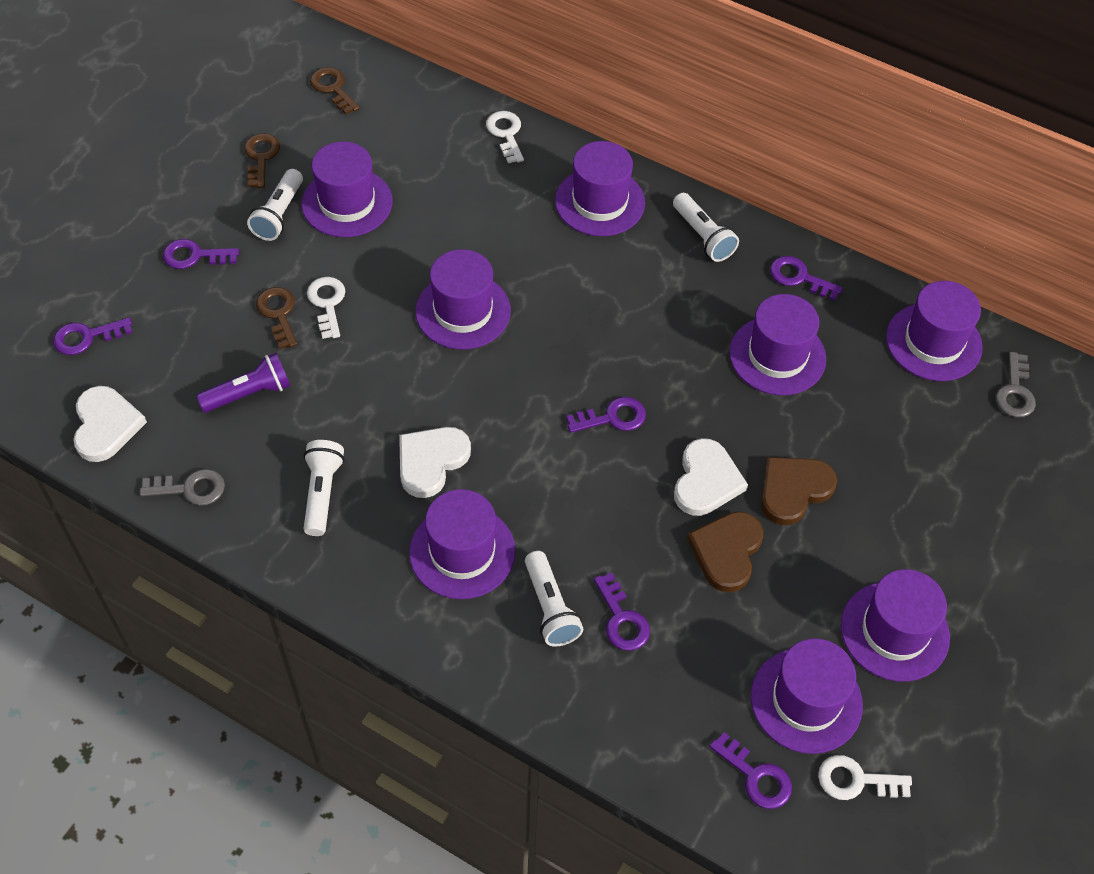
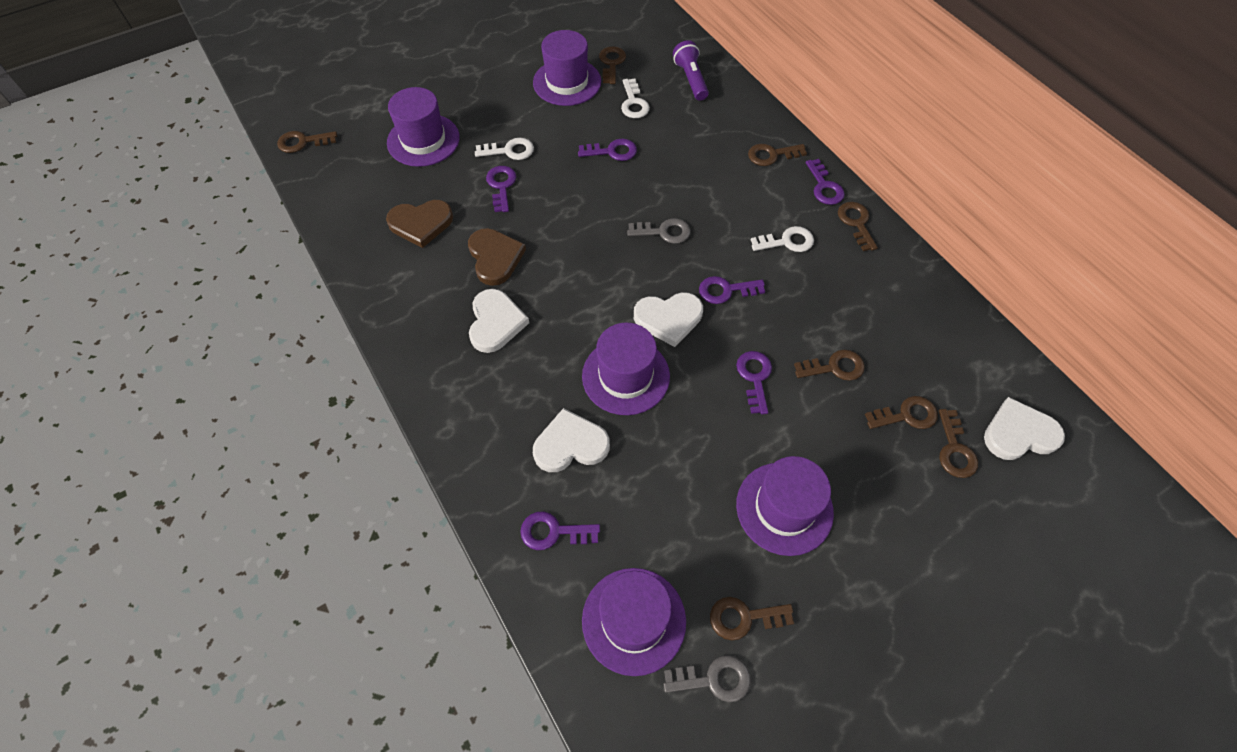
brown key: [244,133,280,188] [256,287,297,349] [310,67,360,115] = 3 -> [277,131,337,153] [599,46,626,84] [710,597,794,641] [748,144,807,166] [794,350,865,381] [838,202,878,251] [865,396,938,429] [939,409,978,478] = 8
purple hat: [301,142,392,237] [409,489,515,599] [415,249,511,350] [555,141,645,236] [729,294,826,395] [751,638,863,754] [841,569,950,682] [886,281,983,381] = 8 -> [387,87,460,167] [533,30,601,106] [582,323,670,415] [582,568,686,676] [736,456,834,556] = 5
white flashlight: [247,169,303,241] [304,440,345,536] [525,551,583,646] [673,193,739,262] = 4 -> none = 0
white heart: [73,386,147,462] [399,427,471,498] [674,438,748,516] = 3 -> [469,289,529,353] [533,408,610,472] [634,292,703,347] [984,397,1065,460] = 4

